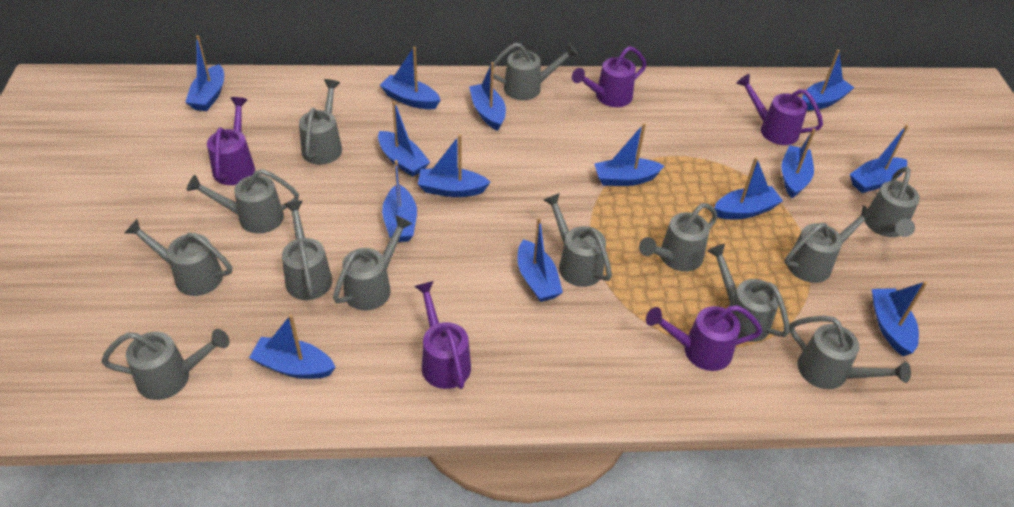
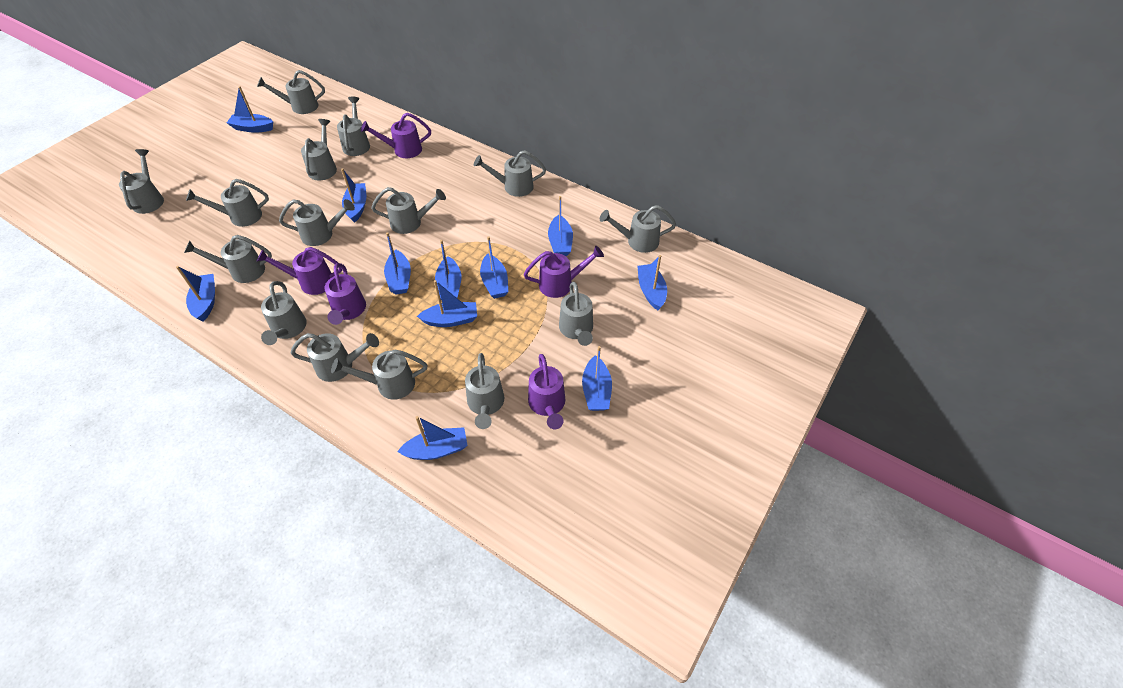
blue boat: [185,35,224,111] [249,314,336,379] [378,101,430,177] [380,46,440,109] [382,160,417,242] [418,134,490,197] [469,62,506,131] [518,218,563,302] [594,123,664,186] [714,157,783,219] [781,128,816,198] [802,50,854,111] [850,125,908,193] [872,281,927,356] = 14 -> [176,266,215,322] [227,86,273,133] [341,168,367,223] [384,232,411,294] [397,416,468,460] [417,280,477,327] [435,240,462,300] [480,236,508,299] [548,196,573,256] [582,346,612,411] [637,255,667,310] = 11
grey watering can: [101,329,230,400] [125,219,232,296] [186,169,299,234] [282,201,332,300] [299,79,342,165] [333,215,412,310] [493,43,578,100] [544,193,612,287] [639,203,718,272] [707,244,790,342] [785,205,876,283] [789,316,911,389] [865,167,920,237] = 13 -> [119,149,164,214] [184,235,272,283] [186,179,269,227] [257,70,325,114] [261,281,307,345] [279,199,355,246] [291,333,379,382] [301,119,337,180] [331,350,427,400] [337,96,370,156] [371,187,446,234] [465,353,504,429] [474,150,546,197] [559,282,593,346] [600,205,676,253] = 15

